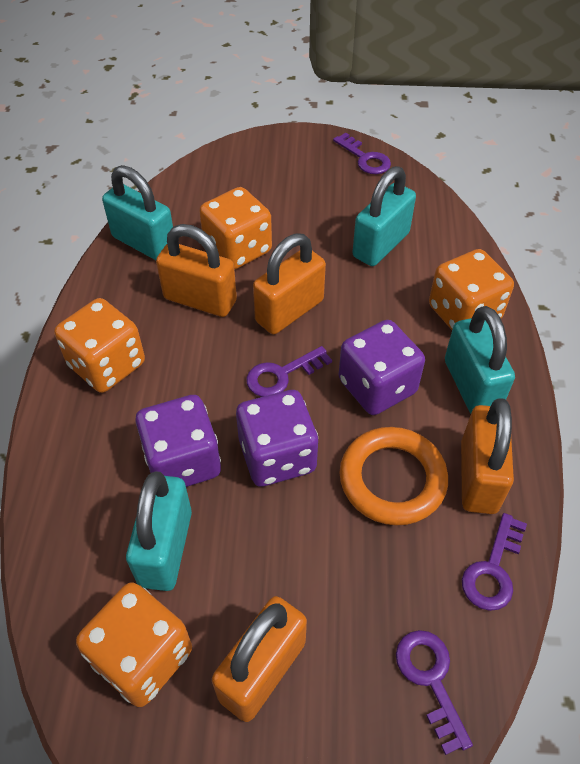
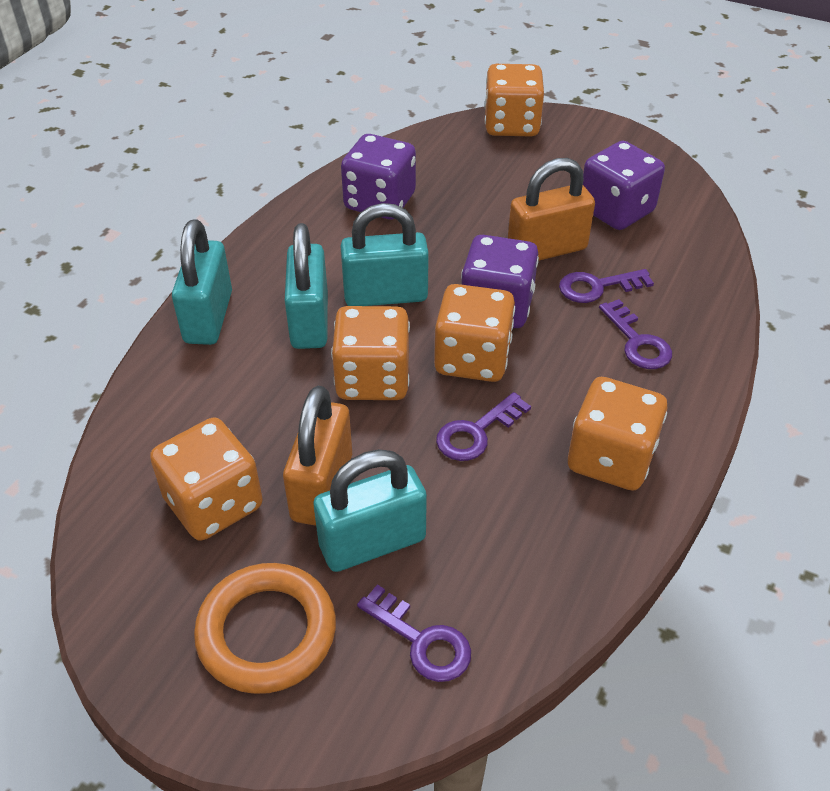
orange dice: [54,298,145,393] [76,582,192,707] [199,187,272,270] [429,249,514,330] = 4 -> [150,417,263,541] [331,306,410,400] [434,284,515,382] [484,64,544,137] [568,377,667,491] = 5
orange padlock: [156,224,237,317] [212,596,307,722] [253,233,326,334] [461,398,514,514] = 4 -> [283,386,352,526] [508,158,595,261] = 2

